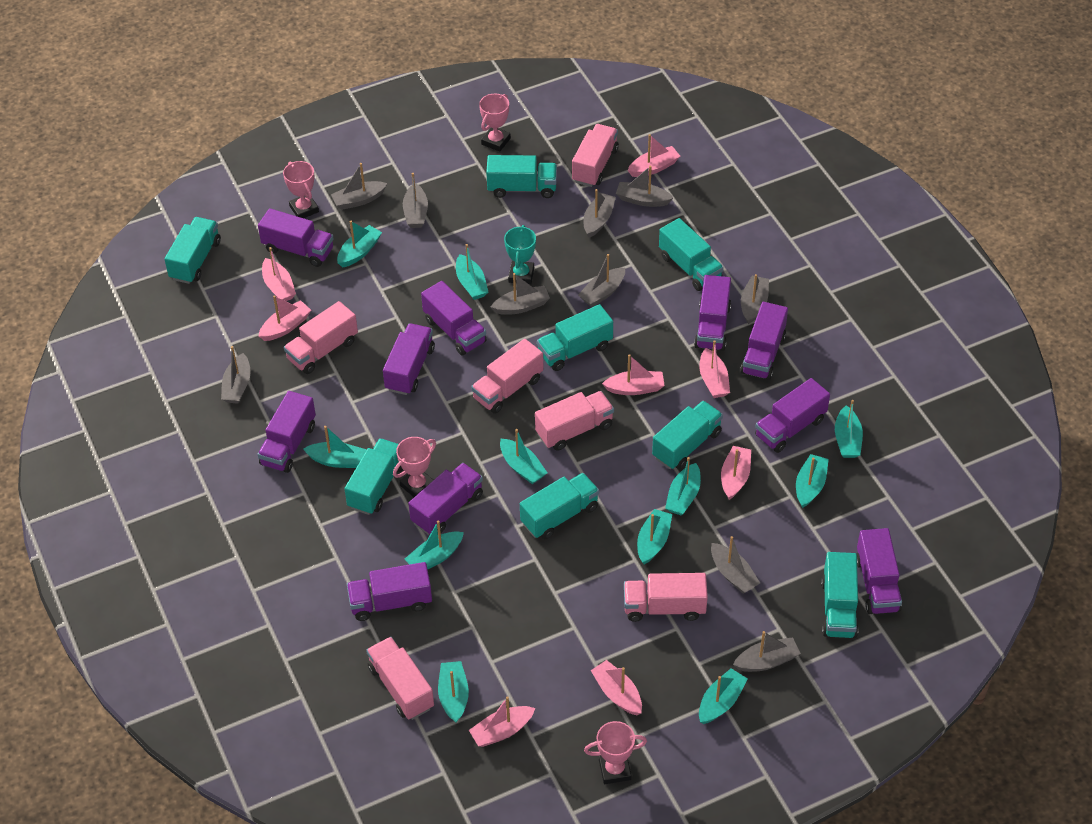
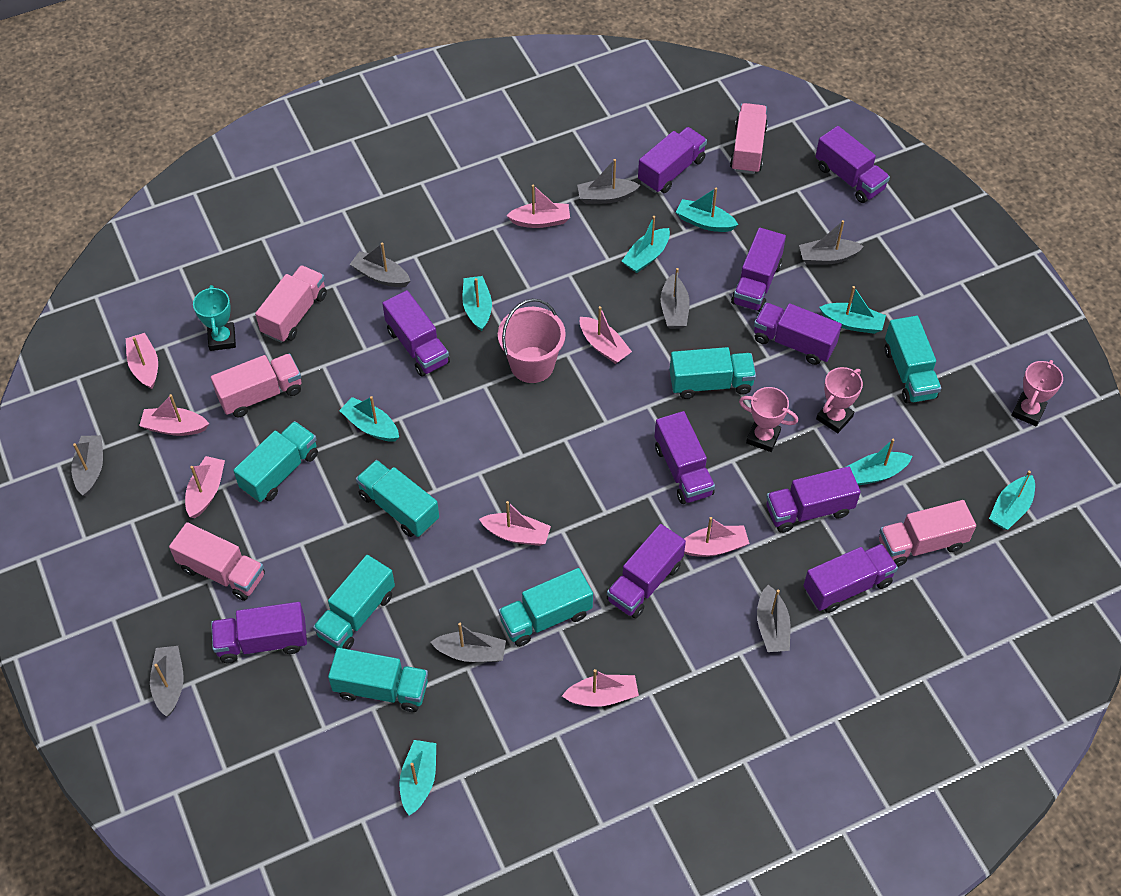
grey boat: [221,346,251,404] [331,163,387,210] [403,173,428,228] [491,273,550,315] [578,254,625,307] [584,189,616,238] [616,166,674,207] [711,536,760,594] [733,631,801,672] [741,274,769,324] = 10 -> [71,435,103,496] [150,646,184,717] [350,242,410,287] [431,623,506,662] [577,159,640,204] [661,268,690,329] [757,585,790,652] [799,220,864,264] = 8
pink bucket: none = 0 -> [498,299,566,383] = 1
pink trophy: [283,161,319,218] [393,437,436,497] [479,94,511,152] [584,721,647,784] = 4 -> [739,387,798,452] [816,367,863,433] [1011,360,1063,426] = 3
pink truck: [284,301,358,374] [366,637,434,720] [471,339,544,414] [535,391,614,451] [572,124,619,187] [624,573,708,622] = 6 -> [169,522,265,601] [211,354,301,417] [255,265,327,343] [730,103,768,174] [879,500,976,567] = 5
turquoise boat: [303,426,367,468] [337,221,382,268] [405,520,464,569] [438,661,469,723] [456,244,488,300] [500,429,547,484] [637,509,672,564] [665,457,701,515] [699,668,748,724] [796,454,829,508] [835,400,863,458] = 11 -> [339,396,399,442] [399,740,436,816] [462,276,492,332] [622,216,670,273] [676,188,738,232] [819,286,886,334] [846,439,912,485] [989,471,1035,530] = 8
turquoise truck: [164,217,221,284] [344,438,403,515] [486,155,557,198] [520,473,599,539] [537,304,613,371] [652,401,723,469] [659,218,724,291] [821,552,858,638] = 8 -> [233,421,318,502] [313,555,395,649] [328,648,428,712] [356,460,439,537] [498,568,593,647] [669,347,756,399] [885,316,941,404] = 7

